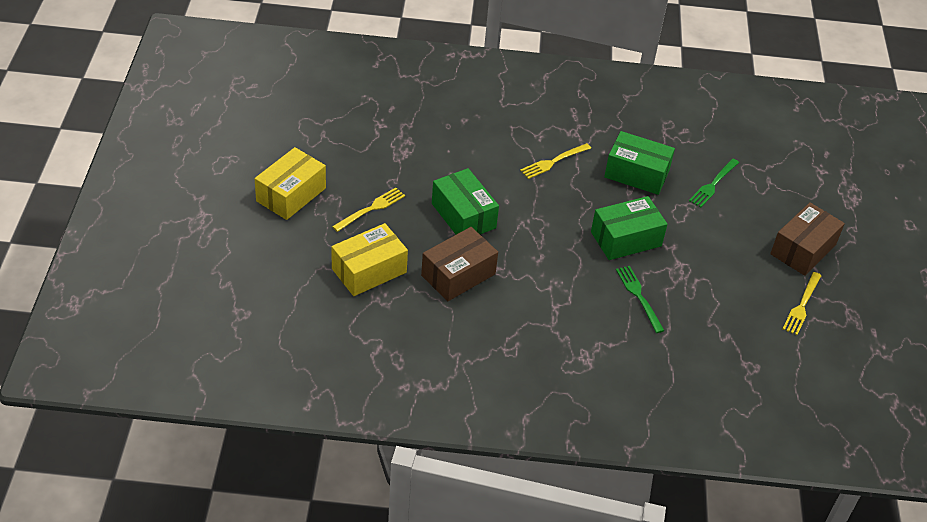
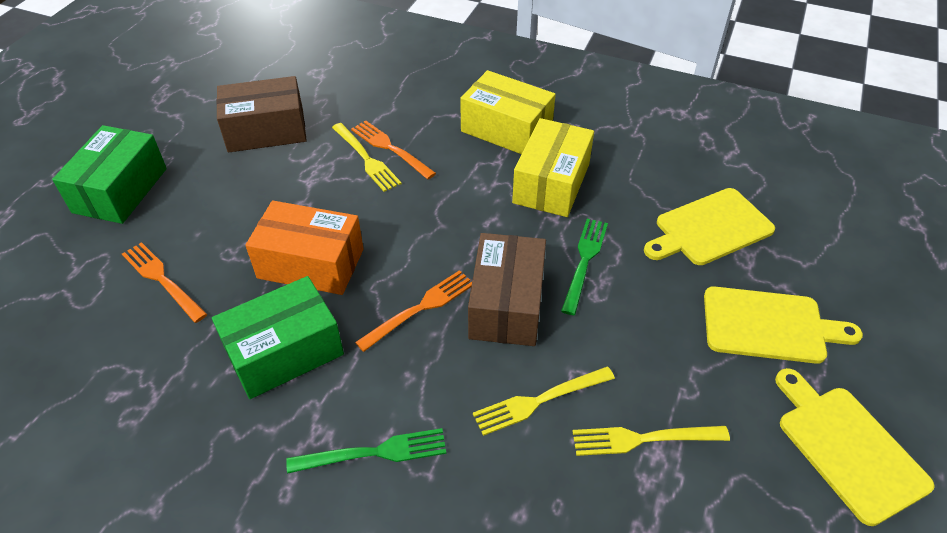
green box: [432,168,499,235] [591,196,668,260] [604,131,675,195] = 3 -> [52,125,167,224] [212,276,344,399] = 2
orange box: none = 0 -> [245,200,364,295] = 1
orange fork: none = 0 -> [122,242,207,323] [351,120,436,179] [355,270,472,352] = 3
yellow cutting board: none = 0 -> [644,188,775,265] [704,286,863,364] [775,368,935,526] = 3

